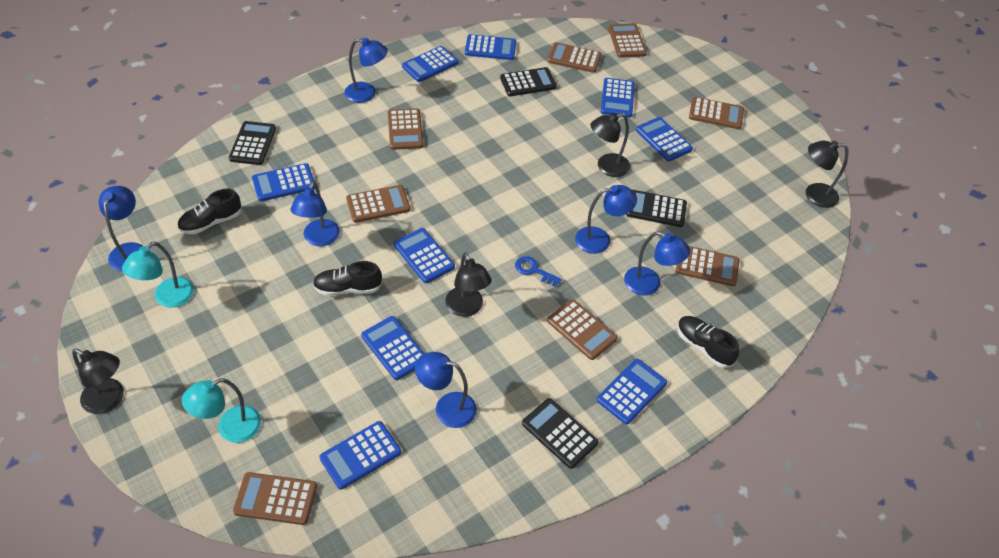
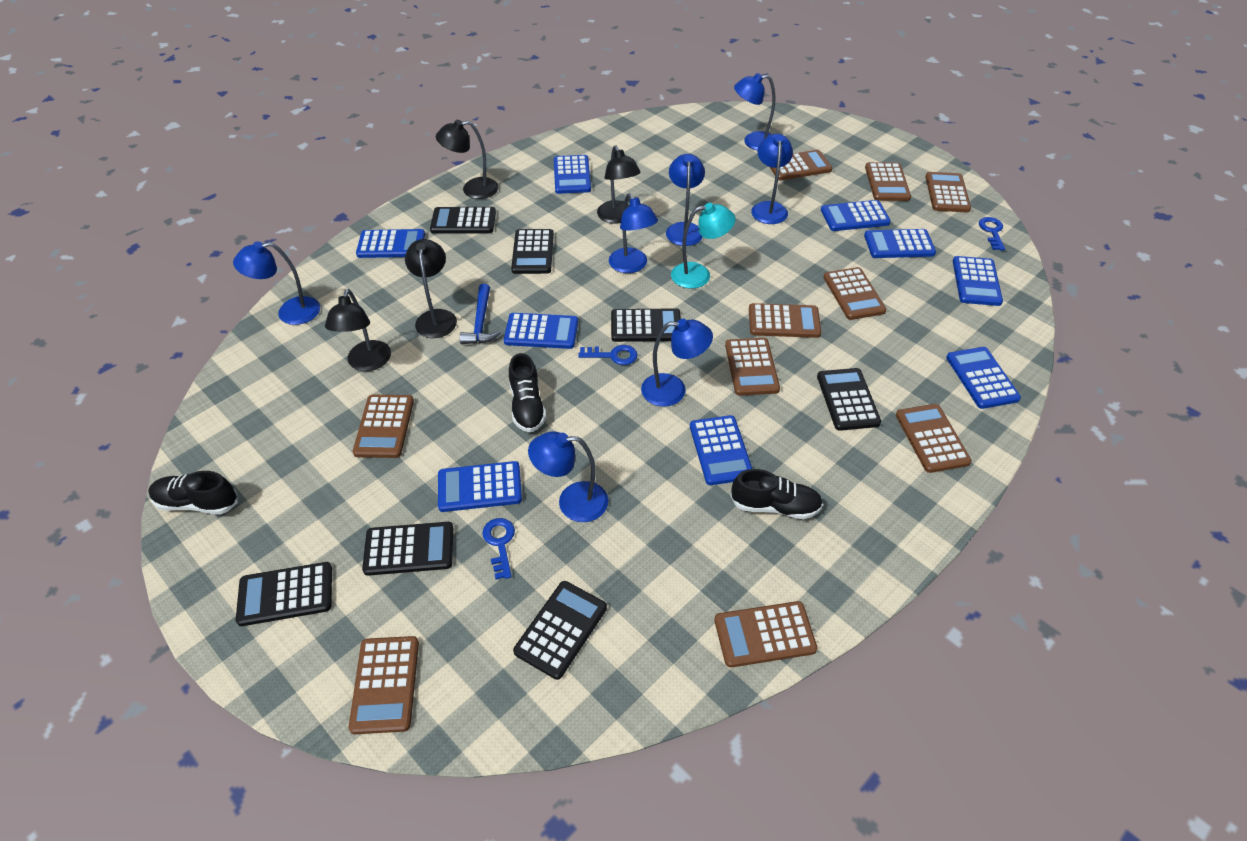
black calculator: [229,121,276,165] [500,67,557,96] [522,398,599,469] [626,190,687,227] = 4 -> [236,562,332,626] [362,522,453,576] [430,207,496,233] [511,229,554,274] [513,581,607,680] [611,308,681,342] [817,368,881,431] = 7
blue hammer: none = 0 -> [460,284,501,344] = 1
blue key: [515,256,562,287] = 1 -> [482,518,515,579] [578,345,637,365] [979,217,1005,251] = 3
blue lamp: [99,186,142,271] [291,181,340,246] [344,38,388,103] [415,352,477,428] [575,185,637,254] [624,231,690,296] = 6 -> [233,241,320,325] [528,431,608,522] [609,193,658,273] [641,319,713,407] [666,154,705,246] [734,73,775,150] [751,134,793,224] = 7
brown calculator: [233,472,317,525] [346,185,410,223] [388,108,423,150] [547,299,618,360] [548,42,602,73] [608,23,647,58] [676,246,740,287] [689,97,744,129] = 8 -> [349,636,419,734] [353,395,414,458] [714,601,818,668] [725,338,780,396] [749,303,821,338] [770,150,832,180] [823,267,887,320] [865,162,911,201] [896,404,972,473] [925,172,971,212] = 10
turquoise lamp: [122,242,194,308] [182,378,261,443] = 2 -> [671,203,735,289] = 1

